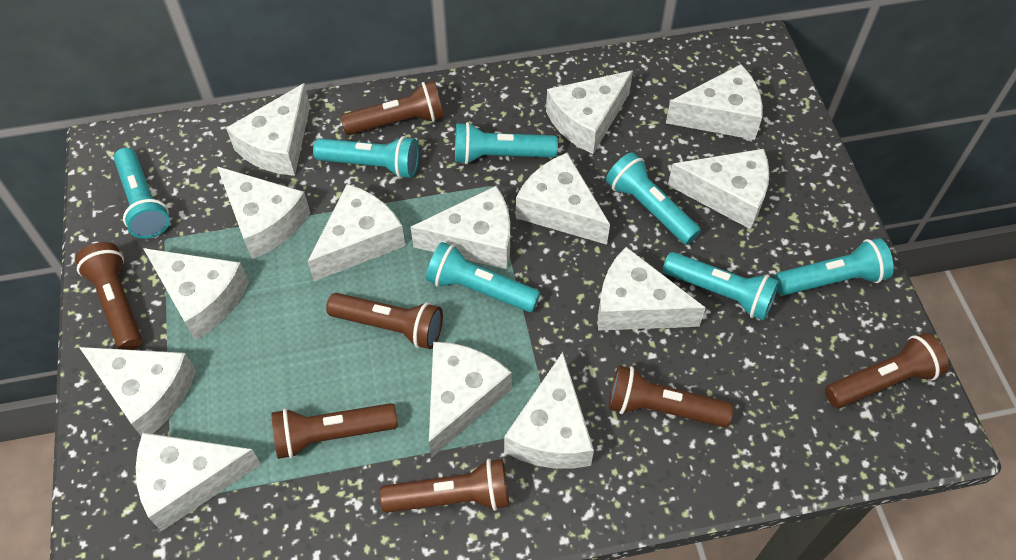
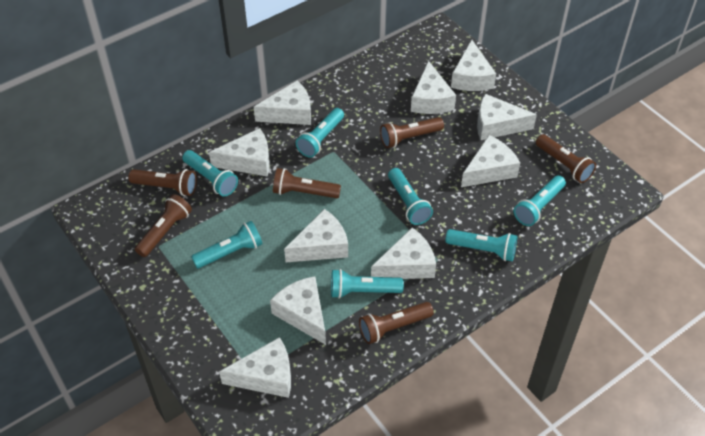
brown flashlight: [75,242,142,350] [272,403,398,459] [326,293,443,349] [340,81,444,135] [380,458,509,513] [608,365,733,427] [825,333,949,408] = 7 -> [128,169,197,196] [135,194,192,257] [273,168,341,198] [359,302,434,344] [380,117,444,148] [536,134,596,183] = 6
white cheese: [79,347,196,436] [136,433,261,531] [143,248,249,340] [217,166,310,259] [226,83,310,176] [308,184,405,281] [411,186,510,269] [429,342,512,458] [504,352,594,469] [516,153,610,245] [546,70,633,154] [598,247,706,331] [666,64,763,140] [668,149,769,229] = 14 -> [209,128,270,177] [219,337,291,398] [254,80,311,125] [270,276,326,345] [284,209,348,262] [371,227,436,279] [411,61,456,114] [451,40,496,91] [461,135,520,187] [477,94,537,140] = 10

